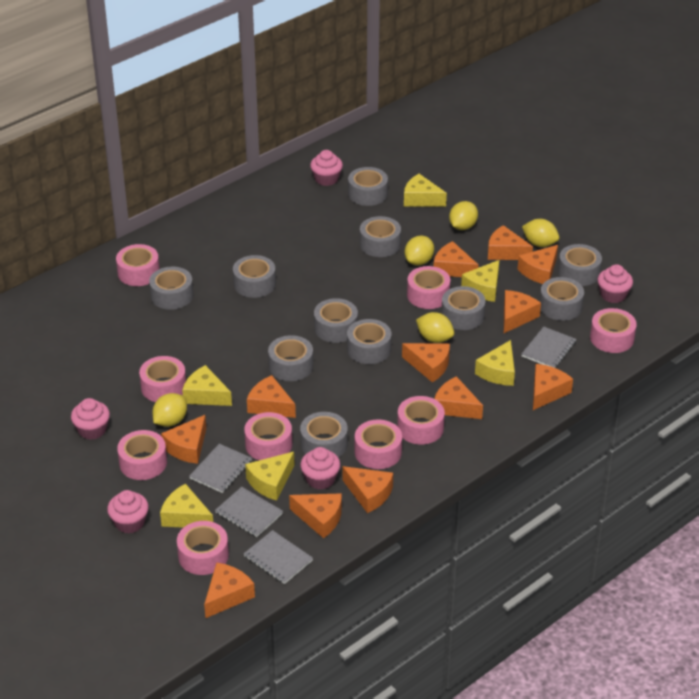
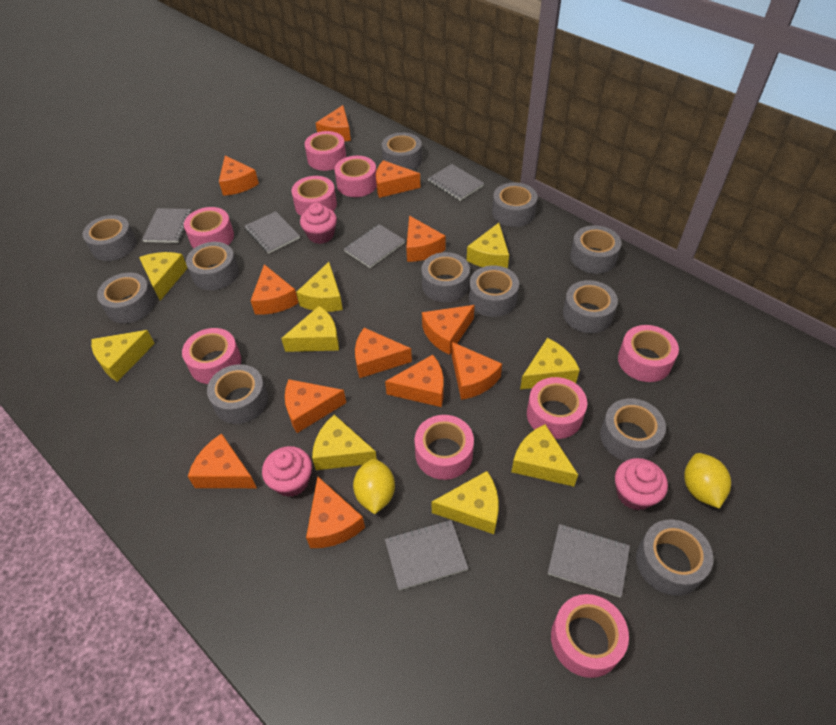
grey notebook: [189,444,252,493] [215,487,283,537] [244,530,313,584] [522,327,576,368] = 4 -> [142,208,192,243] [245,211,300,253] [344,224,405,268] [385,520,468,591] [428,164,484,201] [548,524,630,597] = 6
grey tape: [149,267,194,310] [233,255,276,298] [268,335,313,381] [300,412,348,457] [314,298,358,343] [347,319,392,364] [348,167,388,206] [360,216,401,257] [441,286,485,330] [540,277,584,321] [558,244,602,286] = 11 -> [82,215,137,261] [97,273,155,324] [186,242,239,290] [207,364,268,424] [382,132,422,170] [421,252,470,302] [469,265,519,317] [492,182,538,227] [563,280,618,333] [570,225,622,274] [600,398,666,461] [636,519,714,596] = 12
pink cupcake: [71,398,110,440] [107,490,149,534] [300,447,340,490] [310,150,343,186] [598,264,633,303] = 5 -> [262,446,312,497] [300,203,337,244] [615,458,668,510] = 3
yellow cheese: [160,483,213,528] [182,365,232,406] [245,452,295,501] [404,174,447,206] [461,260,499,302] [475,340,515,386] = 6 -> [91,330,155,382] [139,252,188,301] [281,306,339,352] [296,262,343,312] [312,415,377,470] [431,471,499,534] [467,223,509,269] [511,424,578,487] [520,338,580,390] = 9
yellow lemon: [152,393,187,427] [404,236,434,265] [416,312,454,343] [449,201,478,230] [522,219,559,247] = 5 -> [353,459,395,514] [685,453,731,509] = 2

